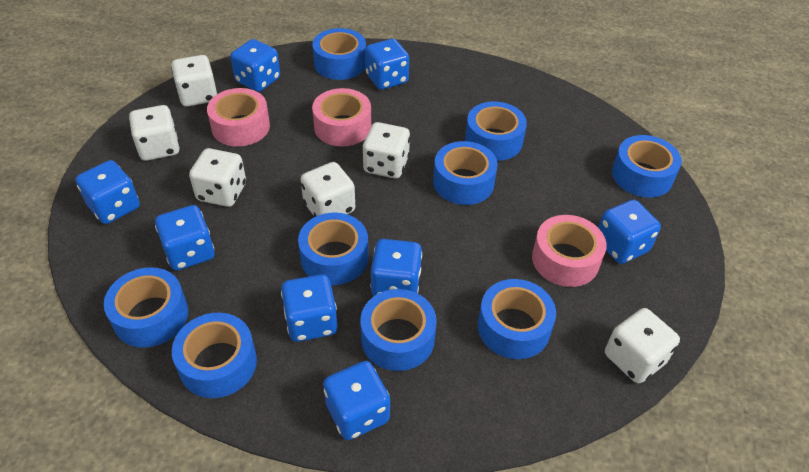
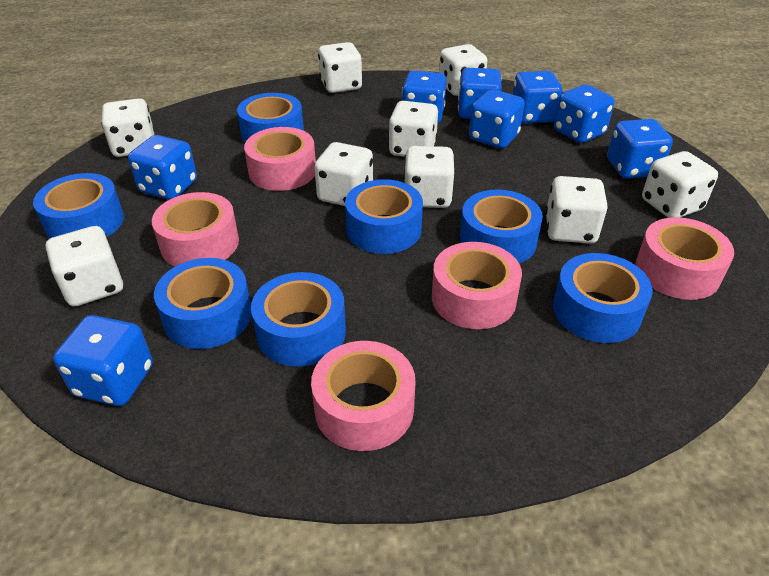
blue tape: [104,267,188,348] [172,313,257,398] [298,213,368,285] [312,28,366,80] [360,289,437,371] [433,141,498,205] [465,102,527,161] [478,279,556,359] [612,135,682,198] = 9 -> [33,173,124,239] [154,258,252,349] [237,93,304,143] [251,272,346,367] [345,179,423,254] [460,190,543,263] [553,253,653,343] = 7
pink tape: [207,88,270,147] [312,88,371,146] [532,215,607,287] = 3 -> [152,192,239,266] [244,127,316,191] [311,341,416,451] [432,242,522,329] [636,217,734,300] = 5
white dice: [129,105,180,161] [171,55,218,107] [189,148,246,207] [301,162,355,217] [363,122,410,179] [605,308,680,383] = 6 -> [46,226,123,307] [101,98,155,157] [314,142,373,206] [318,42,362,93] [389,101,438,157] [404,146,454,208] [439,44,487,96] [546,176,608,244] [642,151,718,218] = 9

